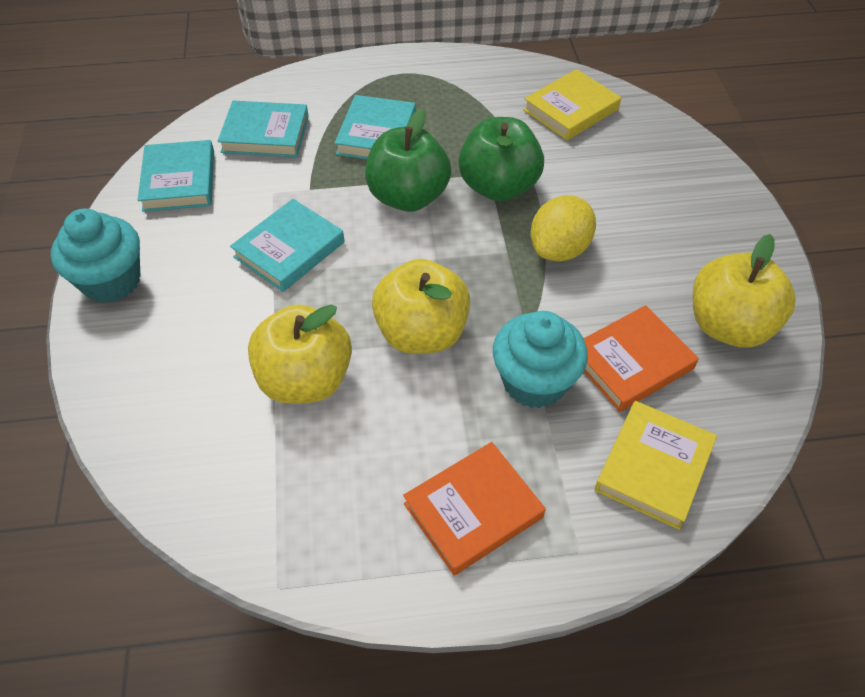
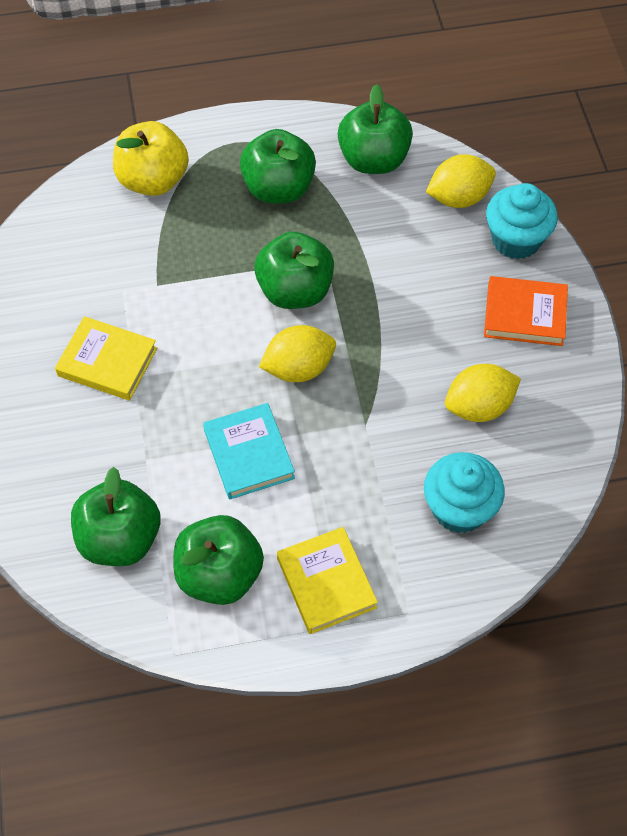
green apple: [365,108,451,212] [459,117,544,201] = 2 -> [71,467,160,566] [173,515,264,605] [240,129,316,203] [254,231,334,309] [338,84,413,174] = 5
orange book: [403,442,546,575] [584,305,699,412] = 2 -> [484,276,568,346] = 1
turquoise book: [138,140,214,212] [218,101,309,157] [230,199,345,292] [334,95,416,159] = 4 -> [203,403,295,499] = 1
yellow apple: [248,304,352,404] [372,259,470,354] [693,234,796,348] = 3 -> [113,121,189,196] = 1
yellow lemon: [531,195,596,261] = 1 -> [259,325,336,382] [426,154,496,208] [445,364,521,422] = 3

